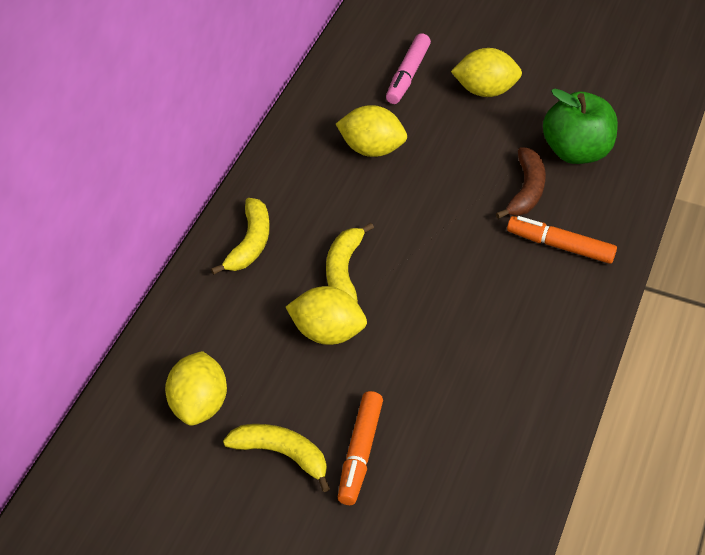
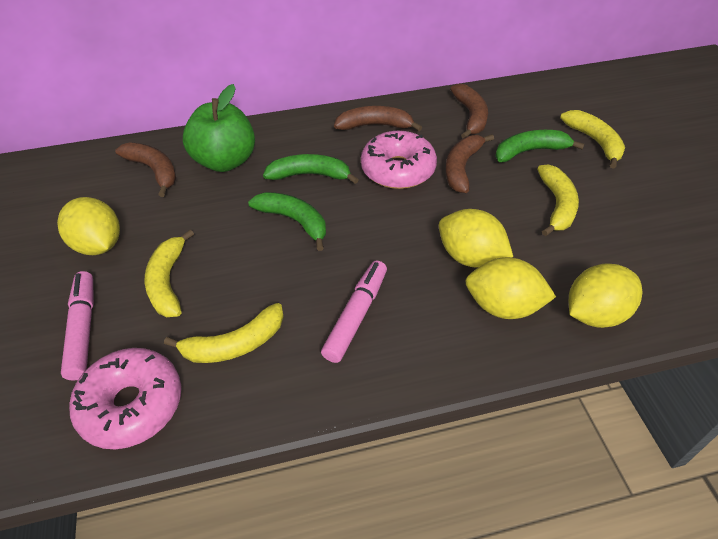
brown banana: [496,147,546,219] = 1 -> [115,142,176,197] [334,106,422,131] [445,134,494,193] [450,84,488,138] = 4
green banana: none = 0 -> [248,192,326,251] [263,154,359,184] [495,130,584,162] = 3
orange marker: [338,391,383,505] [507,216,617,264] = 2 -> none = 0
pink donut: none = 0 -> [69,348,181,449] [361,131,437,189] = 2
pink marker: [386,33,431,104] = 1 -> [61,271,94,381] [321,261,387,363] = 2
yellow banana: [211,198,270,275] [223,424,330,492] [326,223,374,302] = 3 -> [145,230,194,317] [164,303,284,363] [537,164,579,236] [560,110,625,169] = 4

